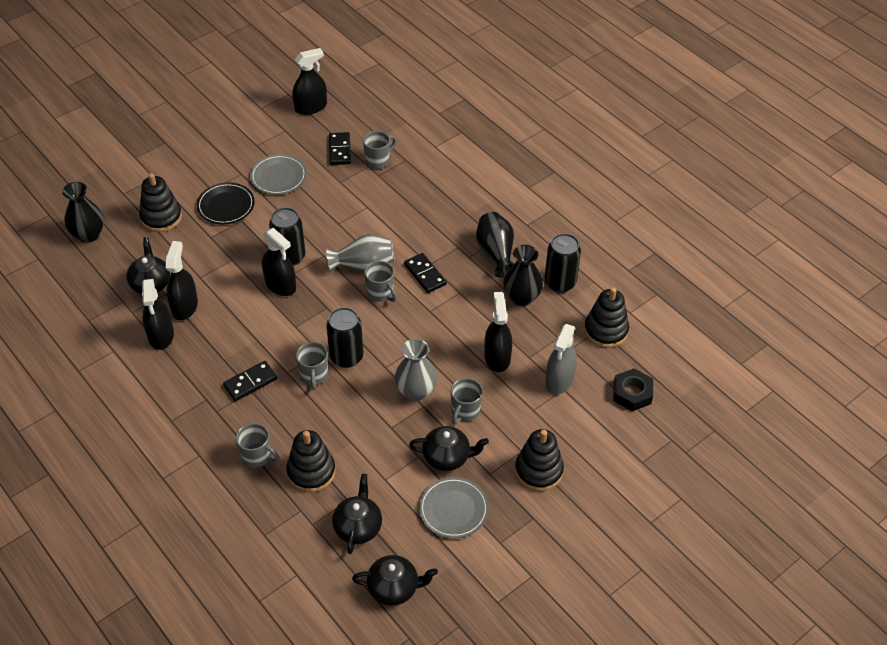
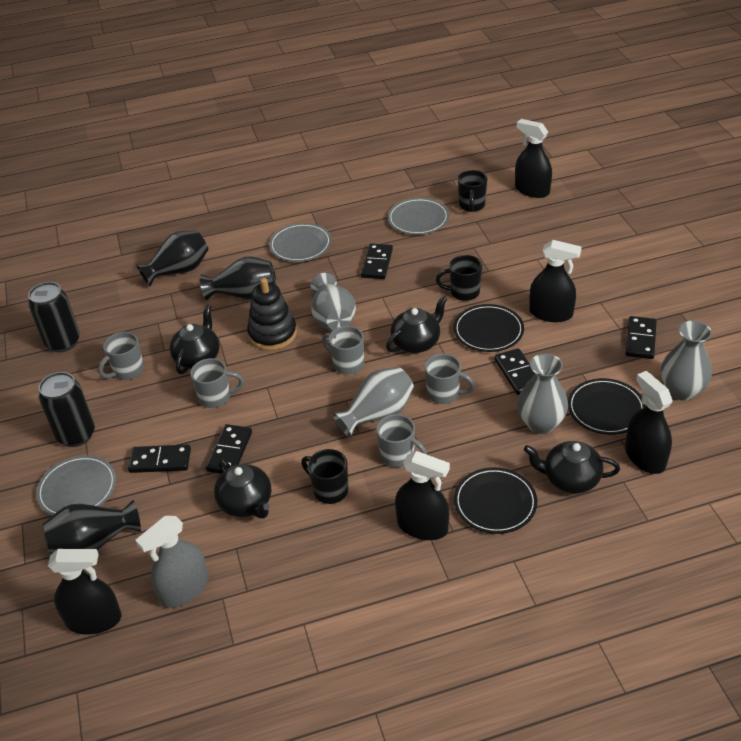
black can: [269,207,305,266] [326,307,364,368] [545,233,581,293] = 3 -> [28,282,80,352] [39,372,95,447] = 2
black domino: [223,361,277,401] [329,132,351,165] [404,253,447,293] = 3 -> [128,445,191,473] [206,424,252,474] [361,244,393,279] [494,348,535,395] [625,316,657,359] = 5
black mug: none = 0 -> [301,449,348,504] [436,255,482,301] [458,170,487,212] = 3
black nut: [613,368,653,411] = 1 -> none = 0
black plate: [196,182,255,224] = 1 -> [454,304,524,352] [454,467,537,534] [568,378,646,435] = 3
black stacking toy: [139,173,182,232] [287,430,335,492] [515,429,564,491] [584,287,629,348] = 4 -> [247,278,297,350] = 1
grey plate: [250,154,307,195] [419,477,489,538] = 2 -> [36,455,116,516] [269,223,332,262] [388,198,449,235] = 3
grey vase: [326,234,395,272] [395,339,437,401] = 2 -> [311,273,356,330] [332,367,414,438] [517,354,568,434] [661,321,712,400] = 4

